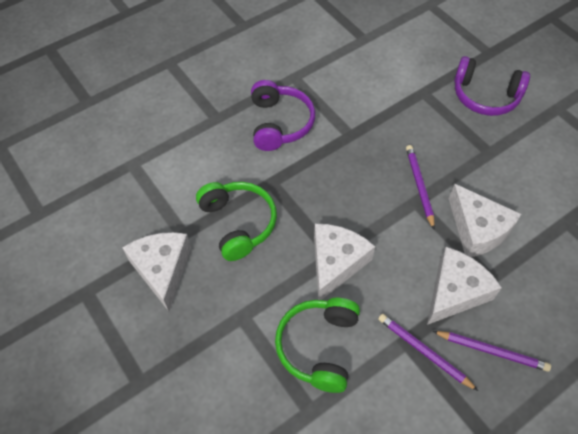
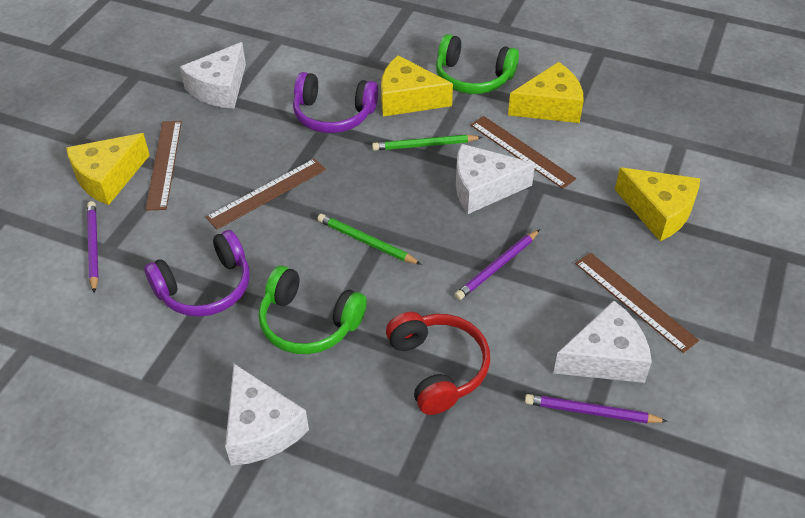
brown ruler: none = 0 -> [145,121,182,210] [206,158,326,229] [470,116,576,189] [575,253,699,353] = 4
green pencil: none = 0 -> [317,214,422,265] [372,135,483,151] = 2
red headphones: none = 0 -> [386,312,490,415] = 1
yellow cheese: none = 0 -> [66,133,150,205] [381,55,453,117] [508,62,584,123] [615,167,700,241] = 4

